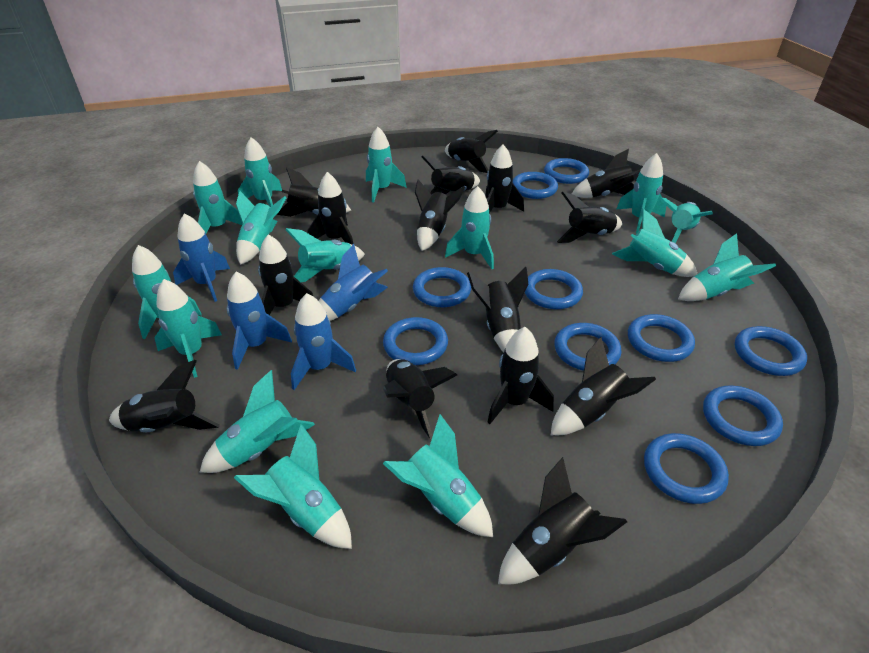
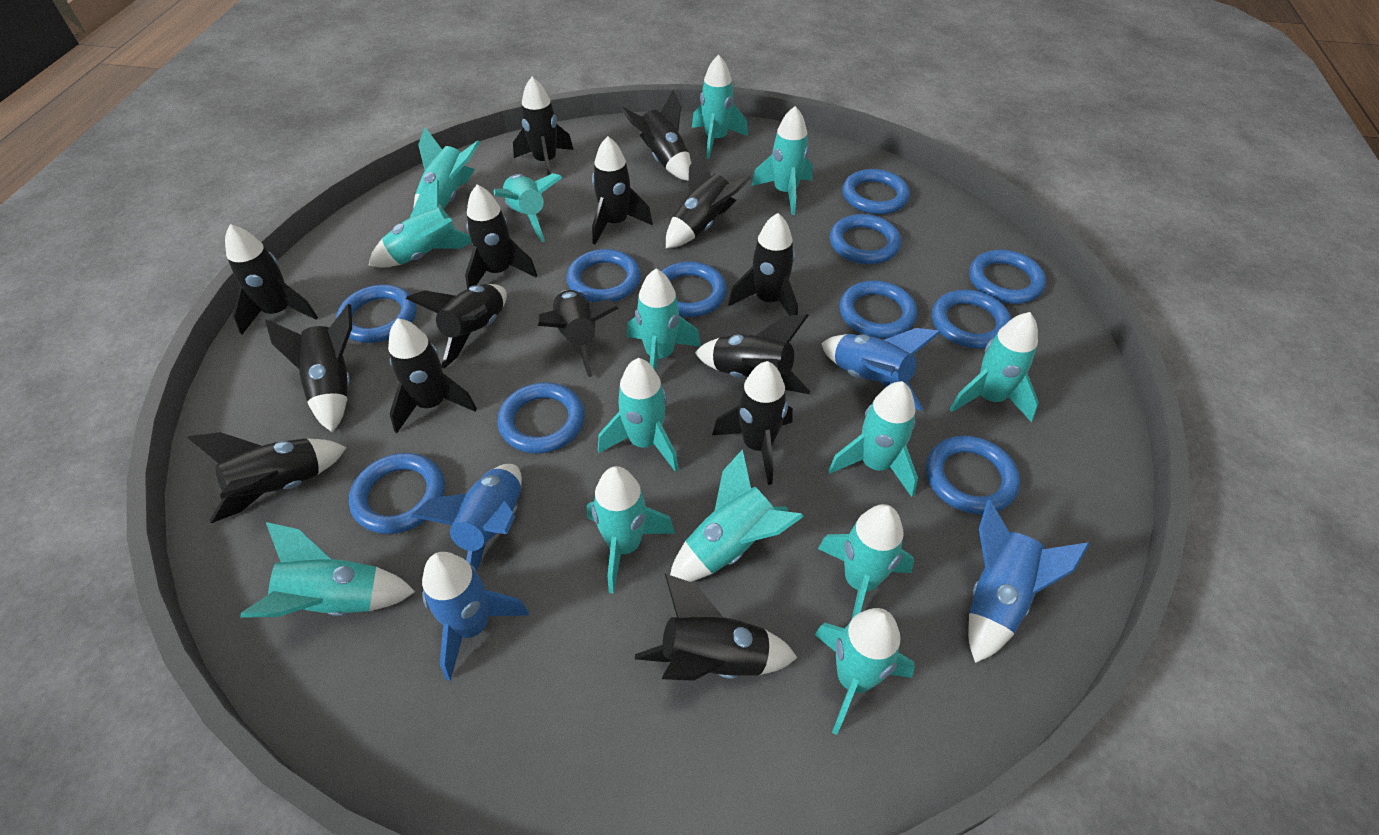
blue ring: [383,317,448,365] [413,267,471,307] [513,172,558,199] [525,269,583,309] [544,158,589,184] [554,323,622,371] [628,314,695,362] [644,433,729,504] [703,386,783,446] [735,326,807,376] = 10 -> [336,285,417,343] [349,453,445,534] [497,382,585,454] [567,249,641,302] [661,262,727,317] [830,214,901,264] [839,280,917,338] [842,169,910,214] [926,436,1020,514] [932,290,1011,348] [969,250,1046,304] = 11
turquoise rocket: [132,245,202,339] [154,279,222,378] [193,161,243,233] [200,370,315,473] [234,424,352,549] [236,191,287,265] [238,137,282,207] [285,228,365,282] [366,127,407,202] [383,414,493,537] [445,186,494,269] [612,209,697,277] [617,153,666,233] [659,198,713,243] [678,234,776,301] = 15 -> [240,522,415,618] [368,179,472,268] [413,127,480,210] [494,173,562,242] [587,466,675,594] [598,358,679,472] [627,269,701,371] [670,449,804,582] [692,55,748,159] [751,106,813,215] [815,608,915,735] [818,504,914,620] [828,381,918,497] [950,312,1039,422] = 14

